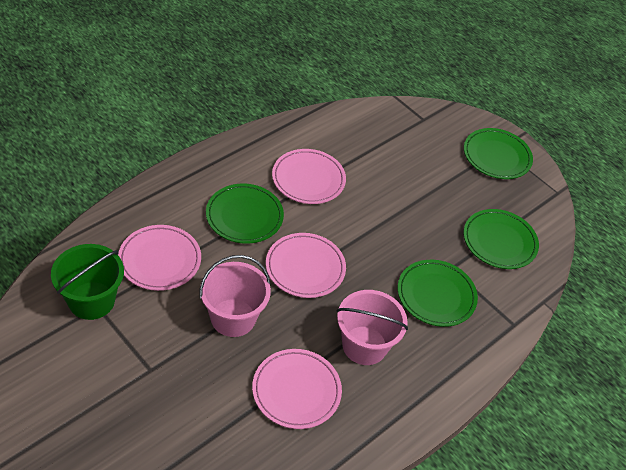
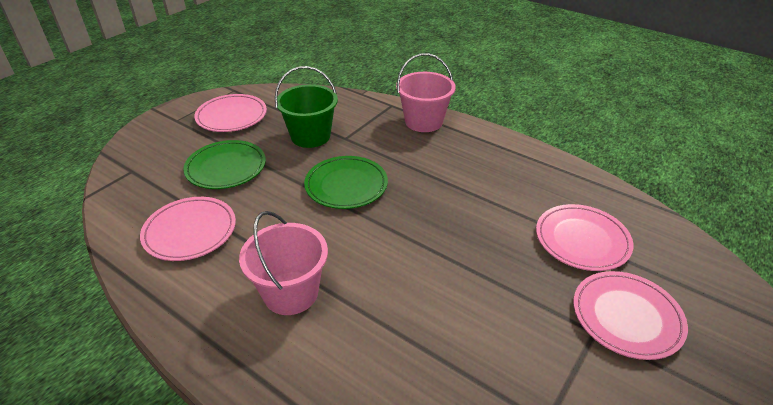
green plate: [206,184,284,244] [398,260,478,327] [463,209,539,269] [464,128,533,179] = 4 -> [183,140,266,189] [304,156,388,209] = 2

